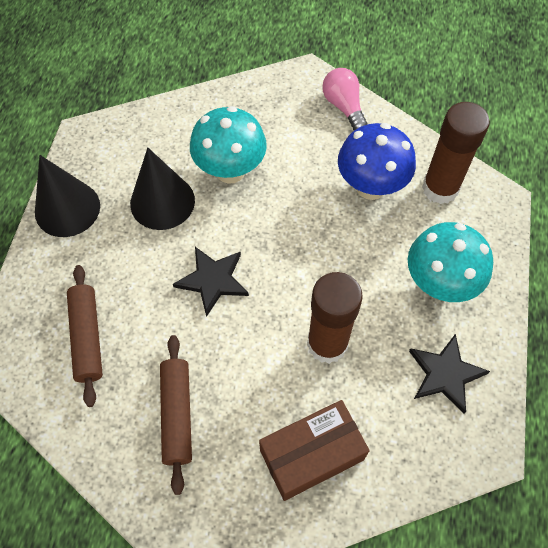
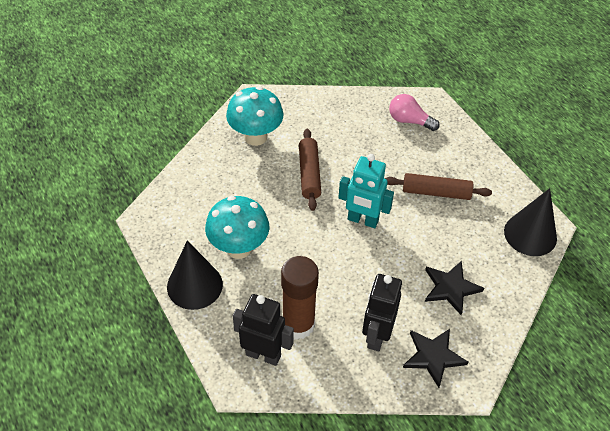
black robot: none = 0 -> [233,294,294,366] [362,274,402,351] = 2
blue mushroom: [338,123,416,200] = 1 -> none = 0
brown box: [259,400,370,501] = 1 -> none = 0
brown glue stick: [307,272,363,364] [422,102,490,204] = 2 -> [281,256,319,339] = 1
turquoise robot: none = 0 -> [338,154,394,228] = 1

